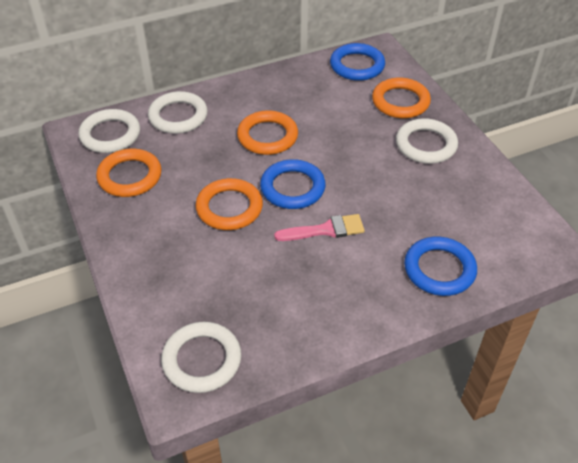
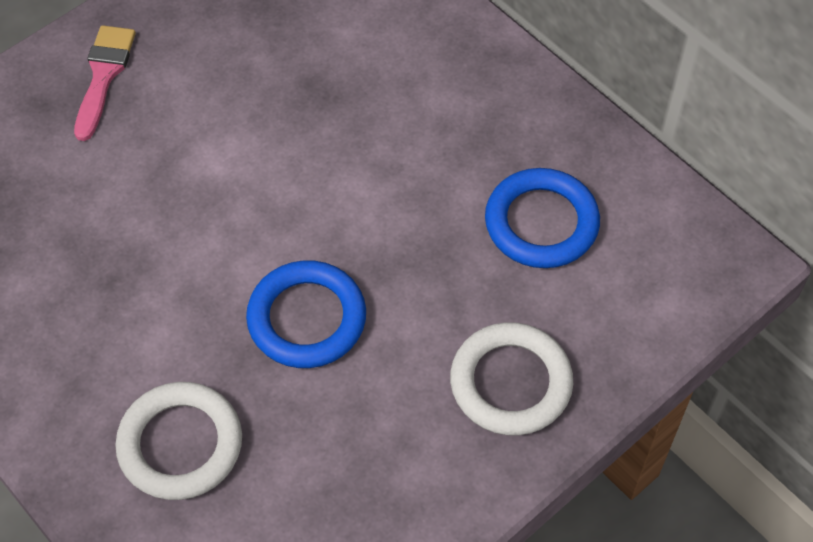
blue ring: [260,159,326,209] [330,43,385,81] [404,237,477,296] = 3 -> [246,260,366,368] [485,168,600,268] = 2
orange ring: [96,149,162,197] [195,178,263,230] [237,110,298,155] [372,77,431,118] = 4 -> none = 0
white ring: [79,109,140,153] [148,91,208,134] [161,322,241,393] [396,118,458,164] = 4 -> [115,382,242,500] [450,322,573,436] = 2

